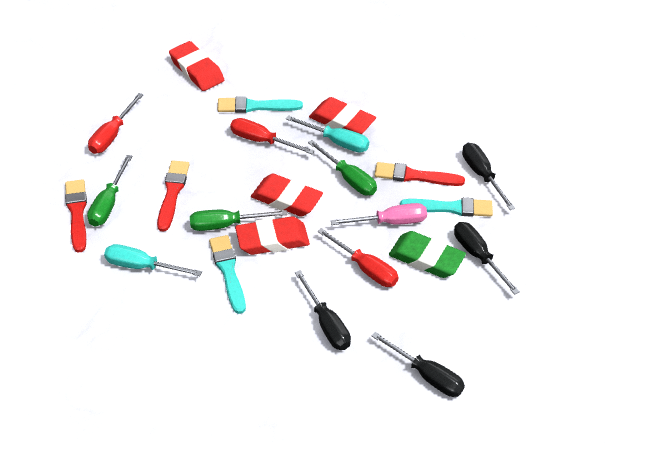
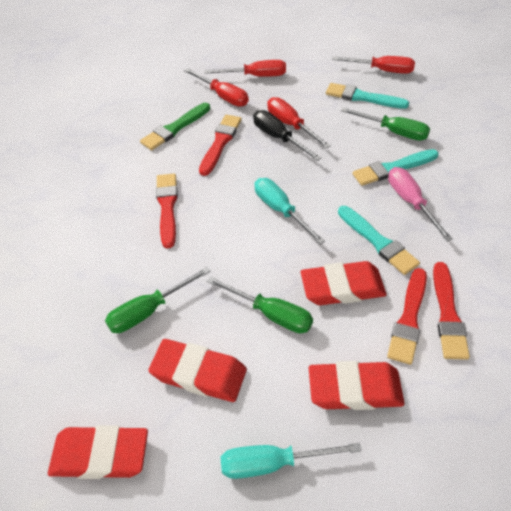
black screwdriver: [295,270,351,350] [371,332,465,397] [454,222,520,295] [462,143,515,210] = 4 -> [253,110,321,161] = 1
green brush: none = 0 -> [140,103,210,150] = 1
green eraser: [389,231,466,278] = 1 -> none = 0
red brush: [65,179,87,253] [157,160,190,231] [375,162,465,186] = 3 -> [156,173,178,248] [199,115,242,176] [387,268,427,365] [433,262,470,360] = 4
red screwdriver: [88,93,143,154] [230,118,315,154] [317,228,398,287] = 3 -> [184,68,249,106] [204,60,286,77] [267,97,331,148] [332,56,415,74] = 4

